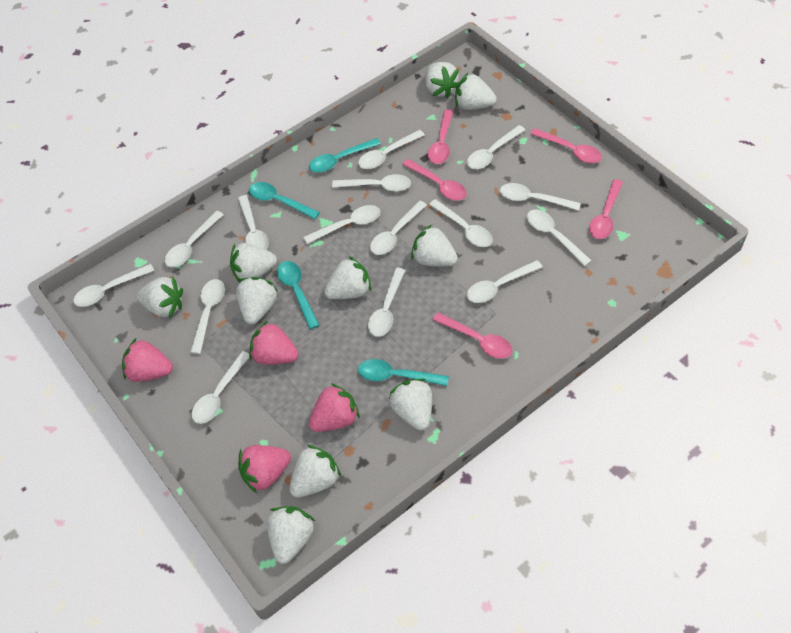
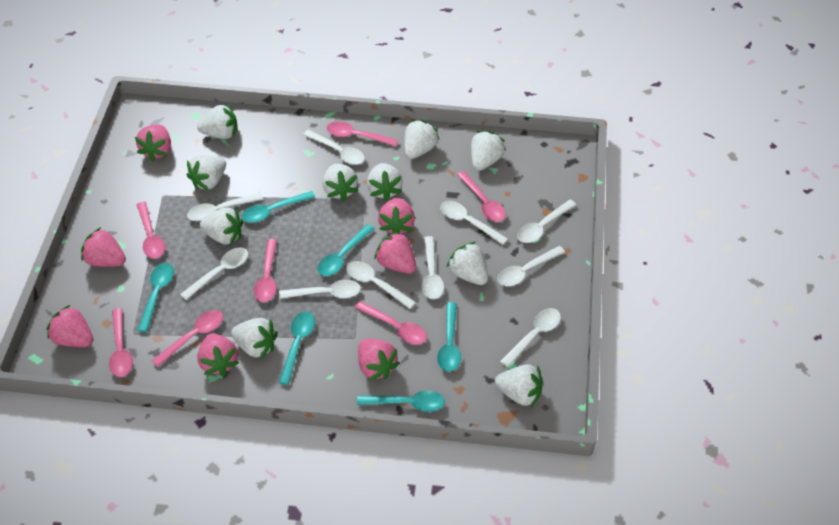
pink spoon: [402,159,467,201] [428,109,453,164] [433,312,512,359] [530,128,602,163] [589,179,623,239] = 5 -> [109,308,133,377] [137,202,165,259] [152,310,223,367] [254,239,277,302] [327,121,398,147] [355,301,427,345] [457,171,506,222] = 7
pink strawberry: [122,338,173,382] [238,445,291,493] [249,321,299,364] [309,383,360,432] = 4 -> [46,305,93,347] [81,227,126,267] [135,124,171,162] [197,333,239,376] [358,339,400,381] [374,231,416,274] [378,198,415,234] = 7
turquoise spoon: [249,182,320,219] [277,261,319,329] [309,138,381,172] [358,359,449,386] = 4 -> [137,263,174,332] [241,191,315,223] [278,312,315,385] [318,224,374,276] [357,390,445,412] [437,302,461,372] = 6
white spoon: [73,264,154,307] [165,211,224,267] [190,279,225,354] [192,351,249,424] [238,195,269,250] [304,205,380,244] [332,174,411,192] [359,130,425,169] [368,268,405,337] [370,200,427,255] [429,199,493,247] [467,125,525,169] [467,260,543,303] [500,183,581,211] [527,209,592,267] = 15 -> [180,247,248,300] [187,193,263,221] [279,280,361,299] [303,130,365,165] [347,261,416,309] [422,236,444,299] [440,201,508,245] [497,246,565,286] [500,308,561,368] [517,200,576,243] = 10

